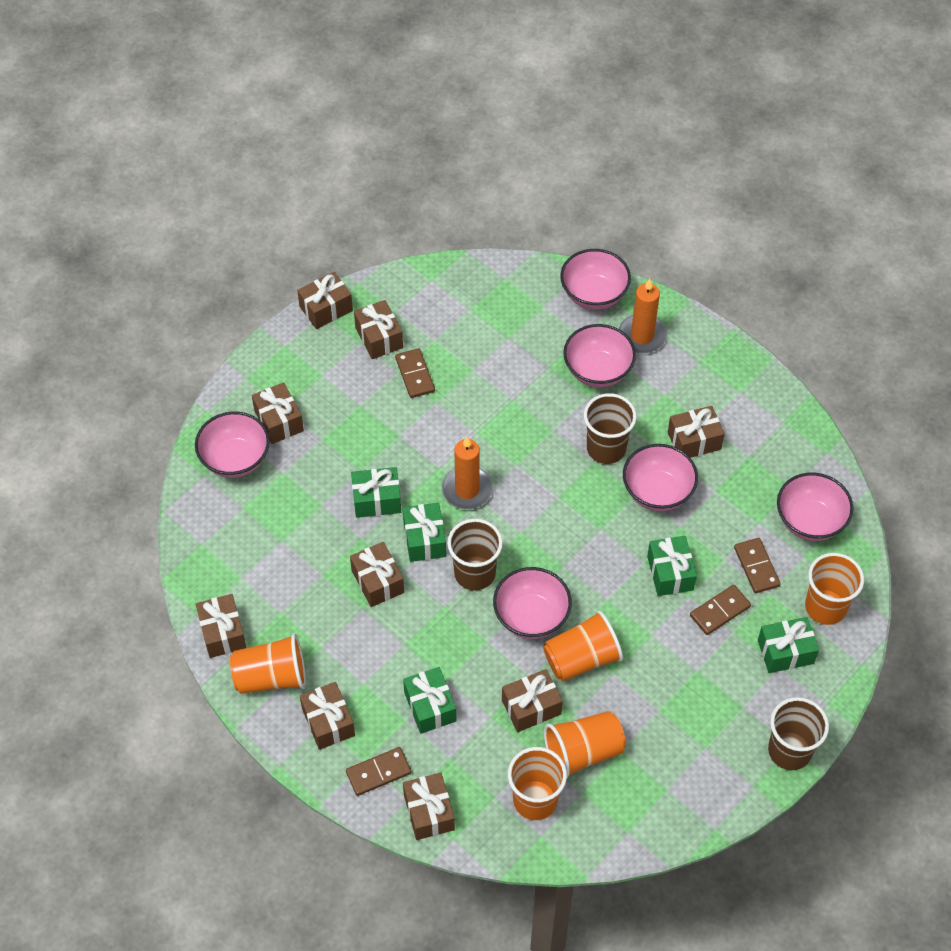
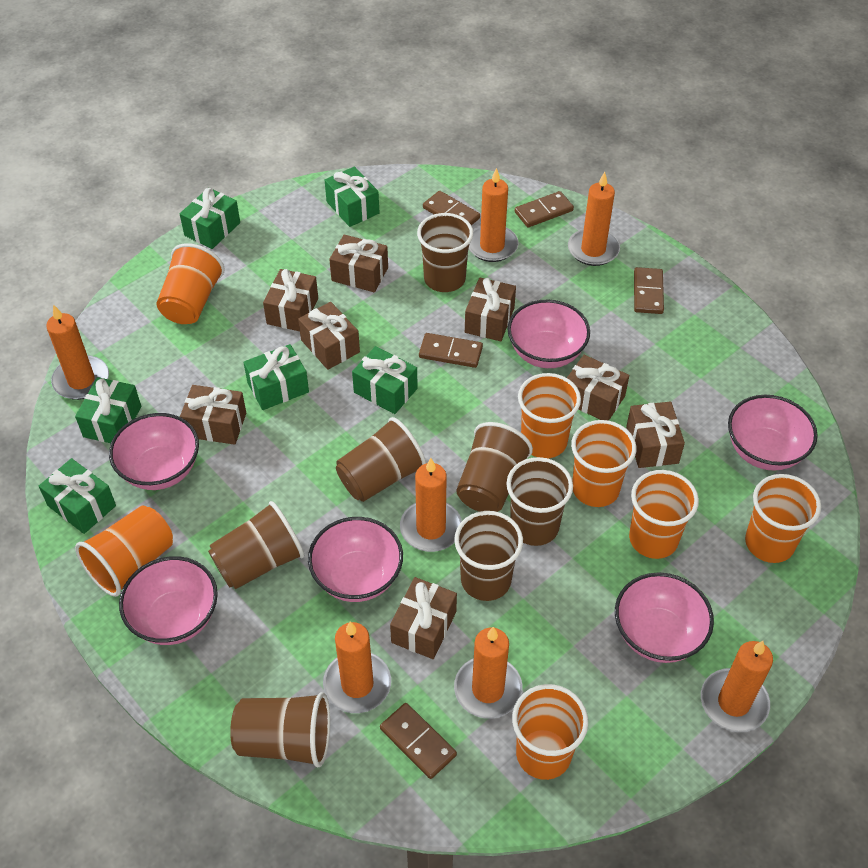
brown cup: [447,519,503,590] [584,393,637,464] [768,697,829,770] = 3 -> [208,501,304,589] [230,692,330,767] [336,417,426,502] [417,213,473,292] [454,511,523,601] [456,422,533,512] [506,457,573,546] = 7
brown domino: [346,747,412,796] [395,348,435,398] [690,585,751,635] [734,538,781,593] = 4 -> [380,703,457,779] [419,333,483,368] [423,191,480,225] [515,191,574,227] [634,267,664,314] = 5
brown gift: [196,594,246,658] [252,382,304,444] [297,272,353,329] [300,682,355,750] [350,542,404,607] [354,300,403,359] [403,773,455,840] [502,669,563,732] [668,406,725,458] = 9 -> [180,385,246,445] [263,269,318,331] [298,302,360,370] [329,234,388,292] [390,577,457,659] [465,278,516,341] [567,355,629,421] [626,401,685,468] = 8
green gift: [351,467,401,518] [403,503,446,562] [403,667,457,734] [647,536,697,596] [758,617,819,673] = 5 -> [39,458,116,534] [75,377,141,443] [179,188,240,249] [243,344,309,410] [325,166,379,227] [352,346,418,414] = 6
orange candle: [442,437,493,509] [619,279,667,353] = 2 -> [46,305,109,400] [323,621,391,713] [400,458,462,552] [454,627,522,719] [469,168,518,262] [568,172,620,266] [701,641,773,732] = 7
orange cup: [230,634,306,694] [508,747,567,820] [543,610,623,681] [544,711,626,778] [805,553,864,625] = 5 -> [75,506,173,597] [157,243,225,324] [512,684,588,780] [518,373,581,458] [571,420,636,507] [629,470,699,559] [745,474,821,563] = 7

